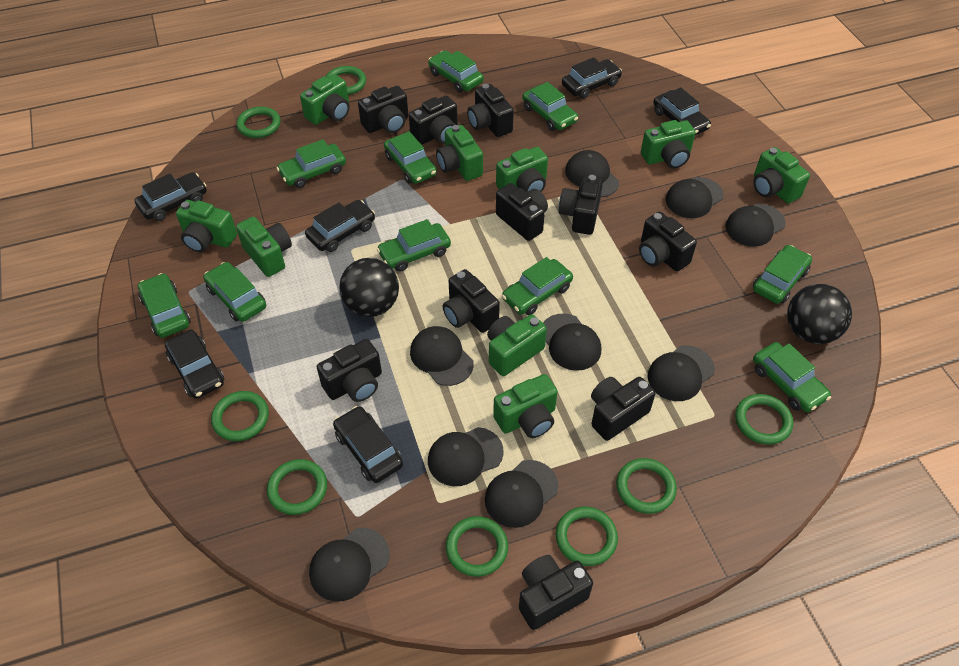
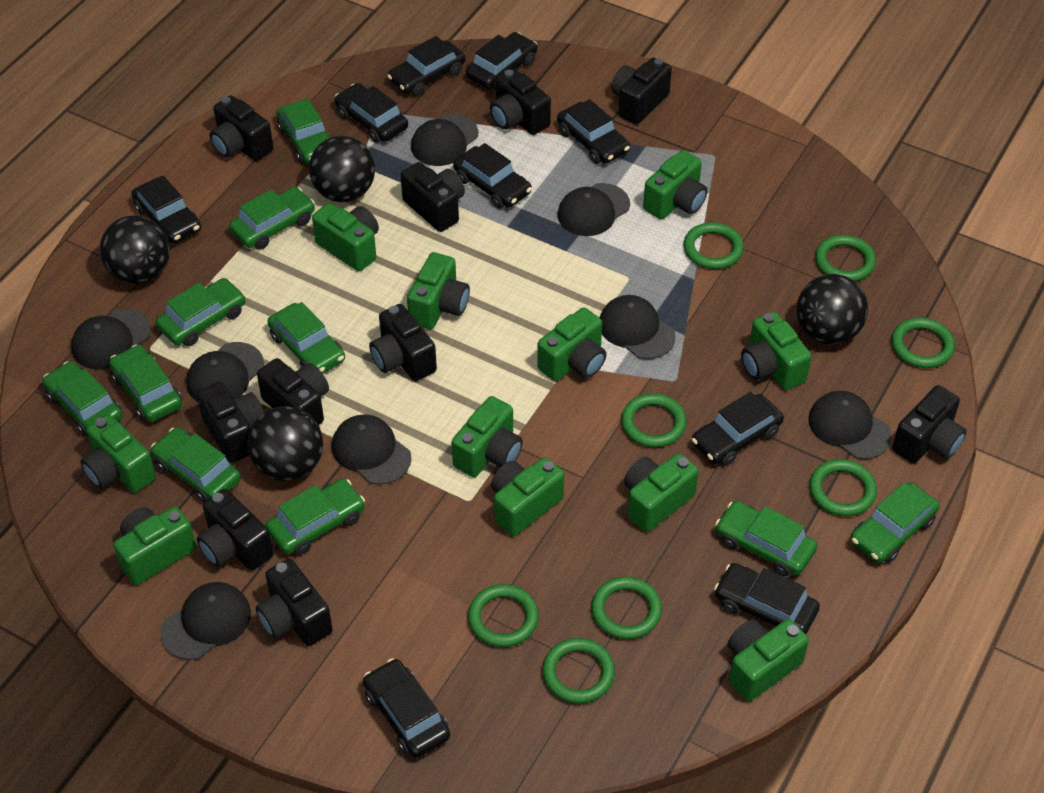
black ball: [339,258,399,317] [787,284,852,344] = 2 -> [100,215,170,284] [247,406,323,481] [309,136,375,202] [796,274,868,344] = 4
black cap: [309,528,390,602] [410,326,474,386] [428,427,504,486] [485,460,558,528] [543,313,601,371] [565,150,619,197] [648,345,715,401] [665,177,724,218] [725,204,786,247] = 9 -> [71,309,151,370] [160,582,251,660] [186,342,264,402] [332,414,411,485] [411,114,478,166] [558,183,630,236] [600,295,676,359] [809,391,892,459] = 8
black car: [135,172,207,221] [165,330,224,399] [305,200,375,252] [333,406,403,483] [562,57,622,99] [653,87,711,135] = 6 -> [131,176,201,244] [334,83,408,143] [363,658,450,758] [387,36,465,96] [453,143,532,209] [466,32,537,90] [557,99,630,164] [692,392,784,466] [714,563,820,634] = 9
green camera: [176,200,237,252] [236,217,292,277] [300,74,350,125] [436,125,483,181] [487,314,547,376] [493,374,558,438] [496,147,548,192] [641,120,696,169] [753,147,810,204] = 9 -> [80,414,156,493] [113,507,196,585] [312,203,379,271] [407,252,470,329] [451,396,523,477] [491,457,564,536] [537,307,607,381] [624,453,699,532] [643,150,708,220] [727,619,809,702] [741,311,812,390] = 11

